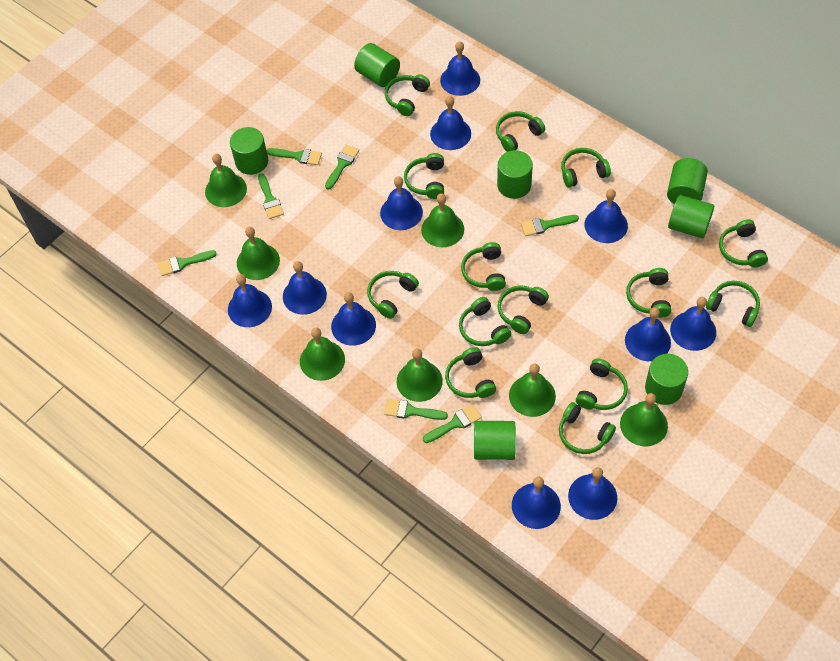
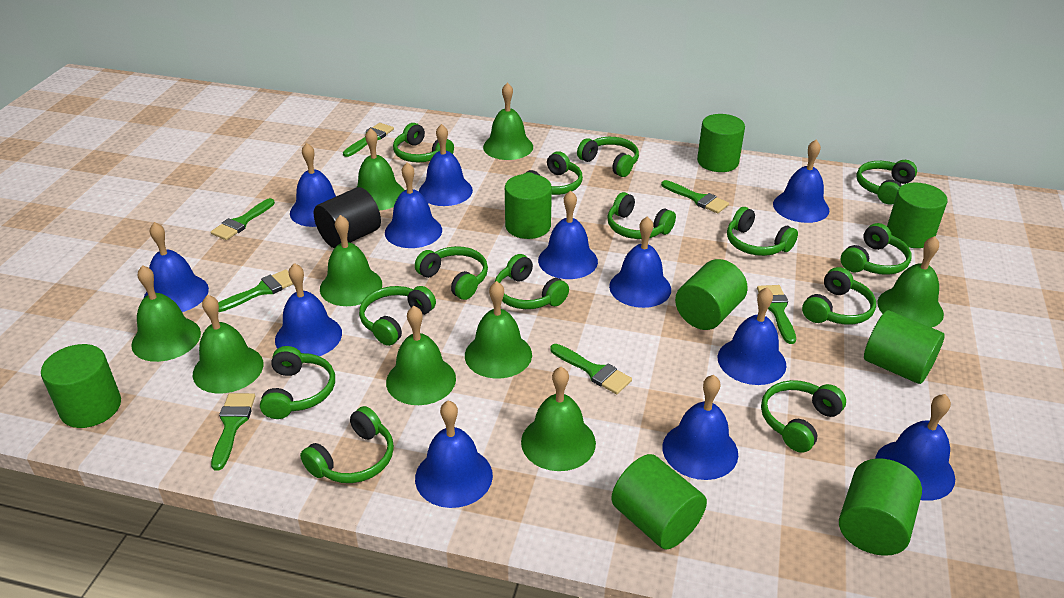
black cylinder: none = 0 -> [314,187,381,248] = 1
blue bell: [228,274,272,327] [283,261,327,315] [331,292,376,346] [380,176,423,230] [430,96,471,150] [440,41,480,96] [512,477,561,529] [568,467,617,520] [584,189,628,243] [625,308,671,361] [670,297,716,351] = 11 -> [144,222,209,312] [275,263,342,356] [290,143,336,227] [385,162,442,248] [415,400,493,508] [419,124,473,206] [538,190,598,279] [609,216,671,308] [662,375,738,480] [718,287,787,385] [773,140,829,223] [875,394,955,501] = 12
green bell: [205,154,247,207] [237,227,280,280] [300,328,345,381] [397,349,443,402] [421,193,464,247] [509,364,556,417] [620,393,668,446] = 7 -> [131,265,201,362] [193,295,263,393] [320,215,382,306] [357,128,404,210] [386,306,456,405] [465,281,532,379] [483,82,533,160] [521,367,596,471] [877,236,944,328] = 9
green cylinder: [230,127,268,175] [354,43,400,87] [474,421,516,460] [497,150,533,199] [645,354,688,405] [667,158,708,204] [668,195,714,238] = 7 -> [41,344,121,428] [505,174,552,239] [611,454,707,550] [675,259,748,330] [697,114,745,172] [839,458,922,556] [864,310,945,384] [887,183,947,248] = 8

